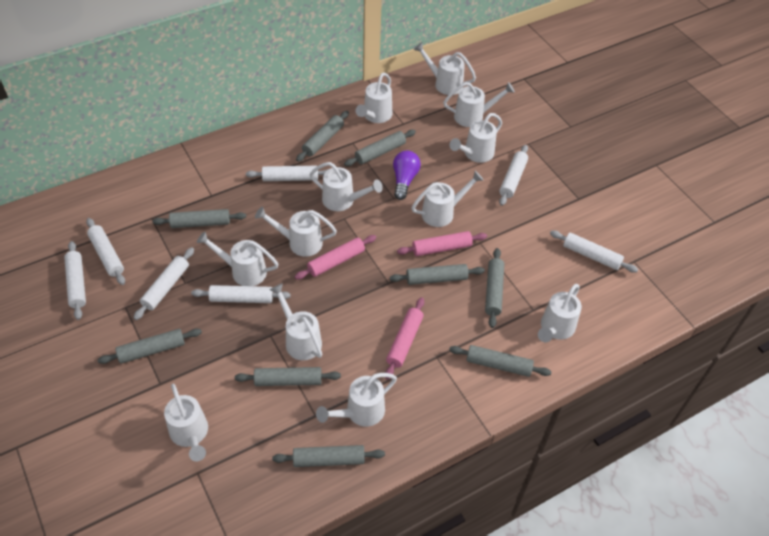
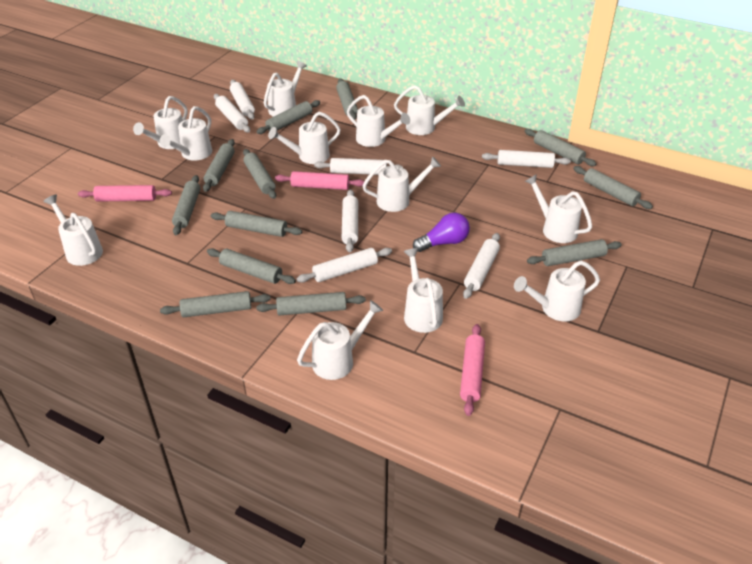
grey rolling pin: [98,329,202,364] [152,209,246,228] [235,367,341,386] [272,445,385,467] [296,111,349,162] [344,130,416,166] [390,264,485,285] [449,345,552,377] [485,248,504,328] = 9 -> [160,291,271,317] [172,175,200,235] [203,139,235,192] [207,248,296,284] [211,211,302,237] [243,149,276,199] [256,292,366,316] [257,100,320,134] [336,78,358,120] [525,129,597,166] [527,239,622,266] [573,166,653,209] = 12

